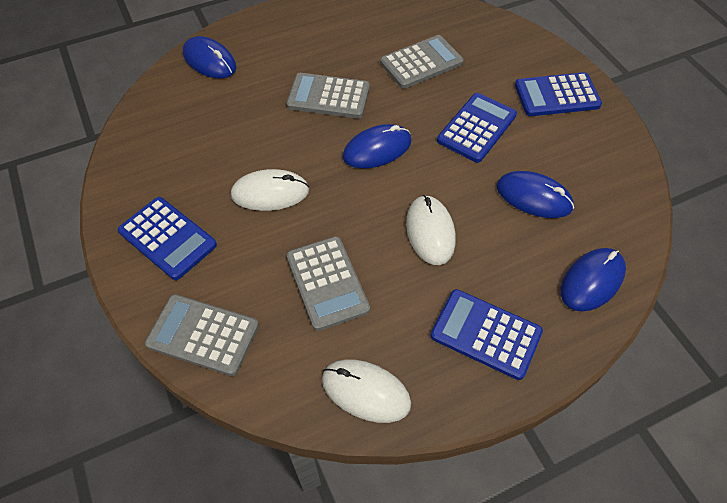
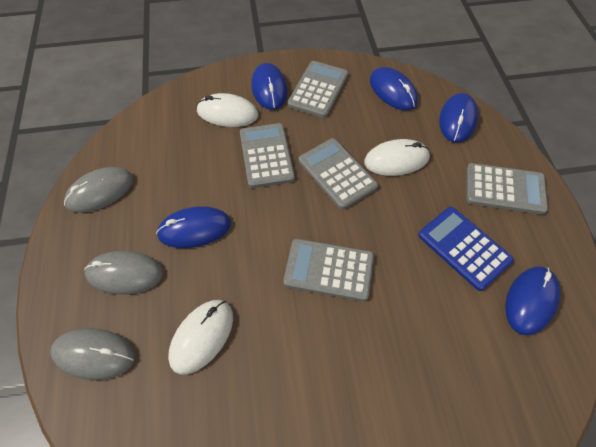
blue calculator: [118,197,217,280] [431,289,543,380] [437,93,517,163] [515,72,602,116] = 4 -> [418,207,514,291] = 1
blue mouse: [183,36,237,78] [343,124,412,169] [496,171,574,218] [561,248,626,311] = 4 -> [156,206,231,248] [251,63,288,110] [370,67,418,110] [439,93,478,143] [505,266,560,335] = 5
grey calculator: [145,294,259,376] [286,73,370,118] [287,236,370,331] [380,35,464,89] = 4 -> [240,123,295,188] [283,239,374,301] [288,61,348,118] [299,138,378,210] [466,163,548,214] = 5
grey mouse: none = 0 -> [50,328,135,380] [64,167,133,213] [84,251,163,295] = 3

